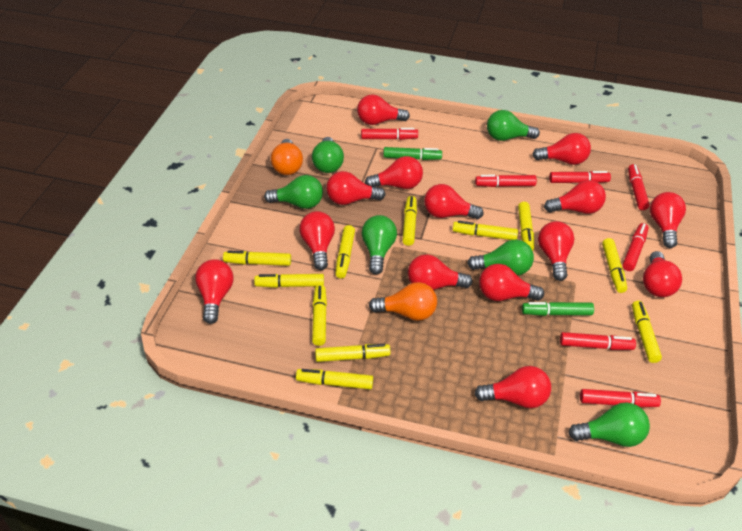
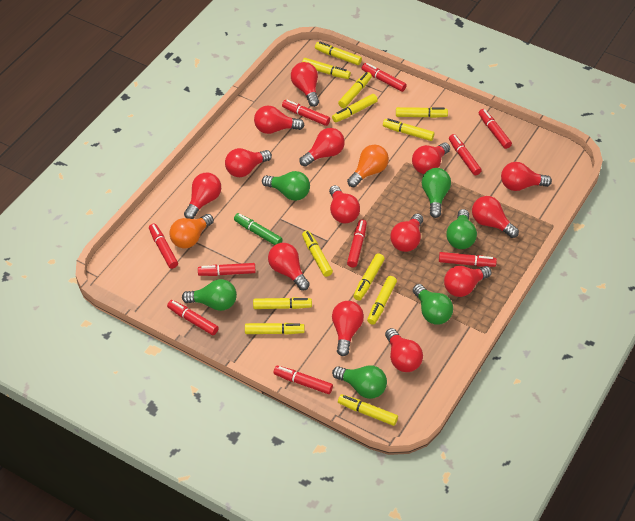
green marker: [383,147,442,160] [522,302,594,316] = 2 -> [234,213,283,245] = 1
red marker: [361,128,418,140] [475,175,537,187] [549,171,611,183] [560,332,636,350] [580,389,661,407] [623,223,648,271] [628,164,650,210] = 7 -> [149,223,178,269] [167,300,219,335] [198,263,256,276] [273,366,333,394] [282,100,330,126] [347,219,367,267] [362,63,407,92] [439,252,497,267] [449,134,482,175] [479,109,512,149] = 10
yellow marker: [223,250,291,266] [254,274,324,288] [296,369,373,389] [312,285,327,346] [315,344,390,362] [335,225,355,279] [402,196,417,246] [453,221,518,240] [518,202,534,251] [602,238,627,293] [632,301,662,363] = 11 -> [245,323,304,335] [253,297,312,309] [302,58,351,79] [302,230,333,277] [315,42,362,65] [332,94,378,122] [338,72,372,108] [338,394,398,426] [353,253,385,301] [367,276,397,325] [383,119,434,141] [396,107,448,118] = 12

